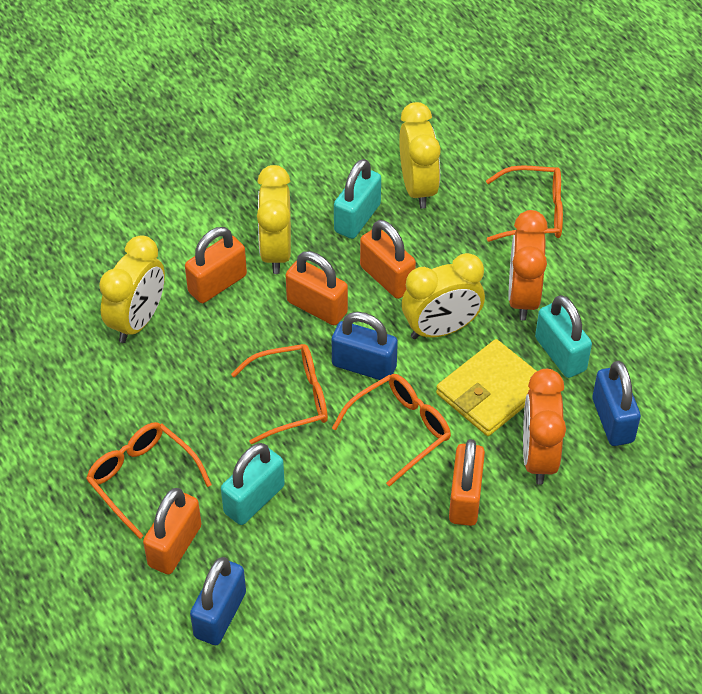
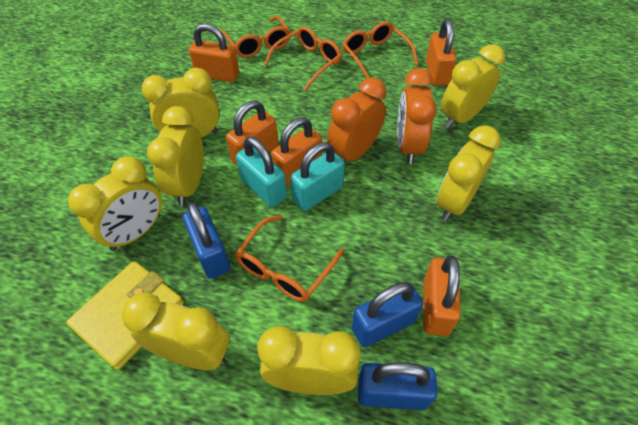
turquoise padlock: [221,443,285,525] [334,159,381,239] [535,295,592,378] = 3 -> [236,137,287,207] [290,142,345,211] = 2
yellow clock: [99,235,165,343] [257,165,291,274] [399,102,441,209] [402,253,485,339] = 4 -> [68,156,162,251] [122,292,230,370] [142,68,220,138] [147,106,204,206] [258,326,360,395] [437,125,501,221] [441,44,505,128] = 7

